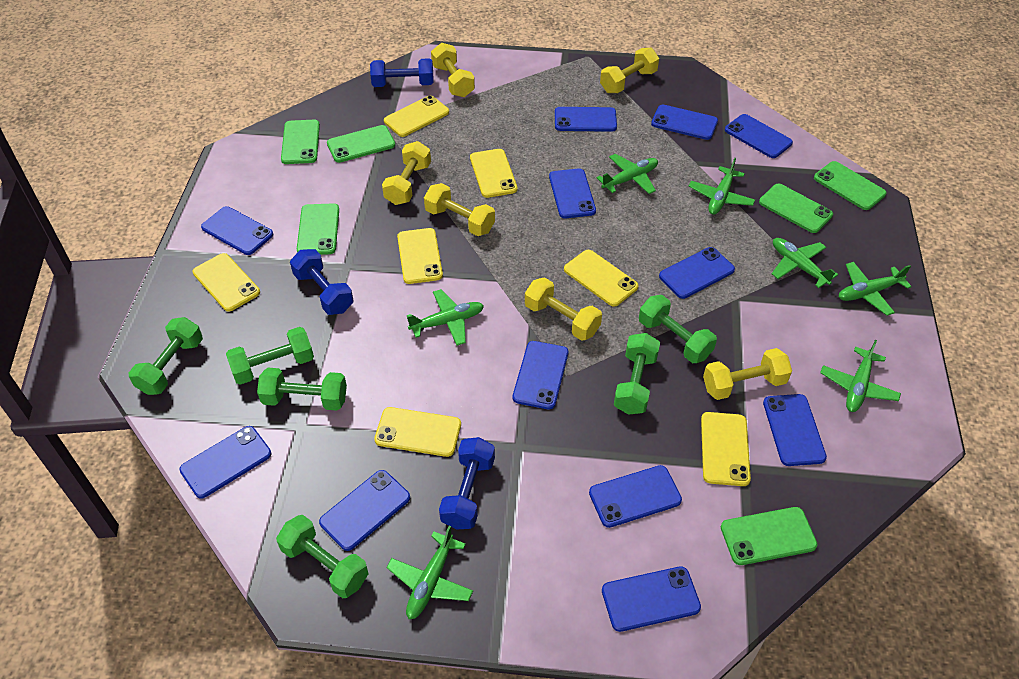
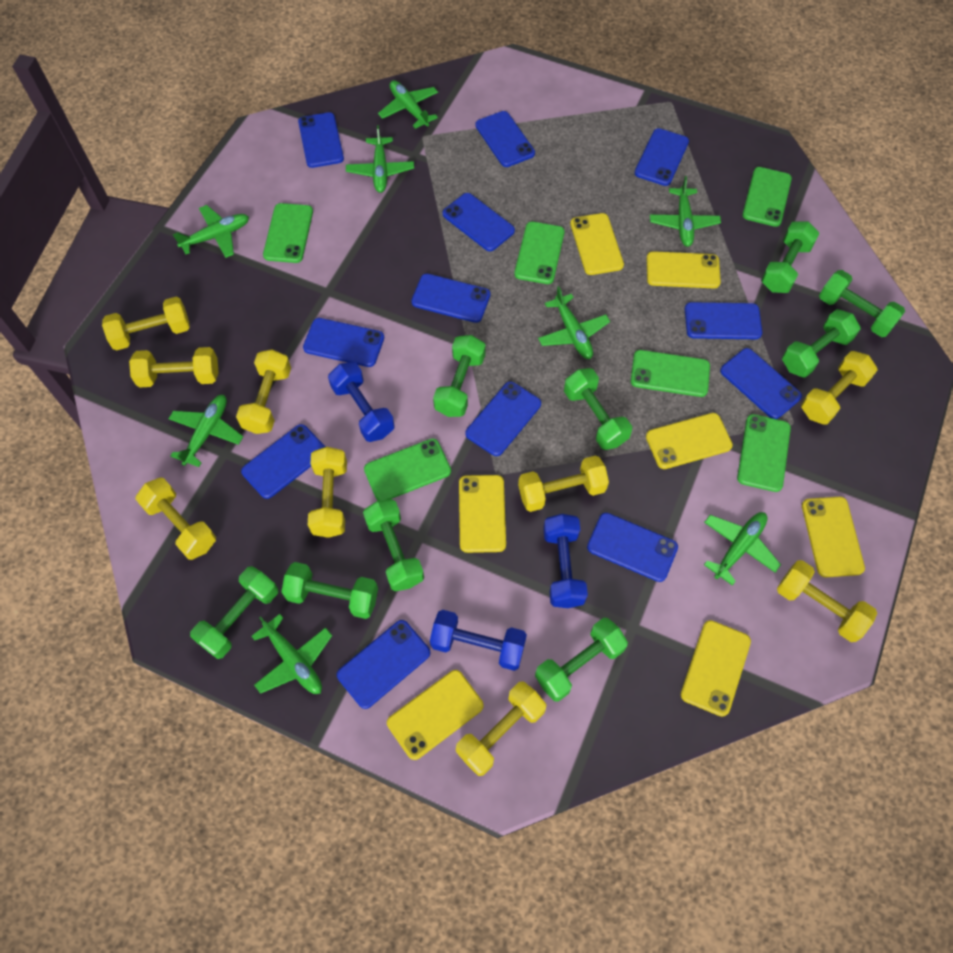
green dumbbell: [129,317,203,395] [226,327,314,385] [257,368,347,411] [276,515,368,599] [614,333,660,415] [639,295,717,363] = 6 -> [190,566,278,659] [281,562,378,619] [363,499,424,591] [433,335,486,417] [535,618,628,701] [564,368,632,450] [761,222,820,293] [782,309,860,378] [819,270,905,337] = 9
green plane: [386,525,473,619] [407,289,484,346] [597,154,658,194] [689,158,755,215] [772,238,838,288] [820,340,901,412] [839,262,912,316] = 7 -> [168,395,243,467] [173,205,249,258] [252,614,332,694] [346,125,414,193] [378,80,438,129] [538,286,610,359] [650,176,721,247] [704,512,781,586] = 8
yellow dumbbell: [382,141,431,205] [424,183,495,236] [431,43,475,97] [525,277,602,341] [600,48,659,93] [703,348,792,400] = 6 -> [102,297,190,350] [129,347,219,388] [135,478,216,560] [236,350,291,434] [308,447,347,538] [456,681,547,776] [518,455,609,512] [777,560,877,642] [801,351,878,425] = 9

